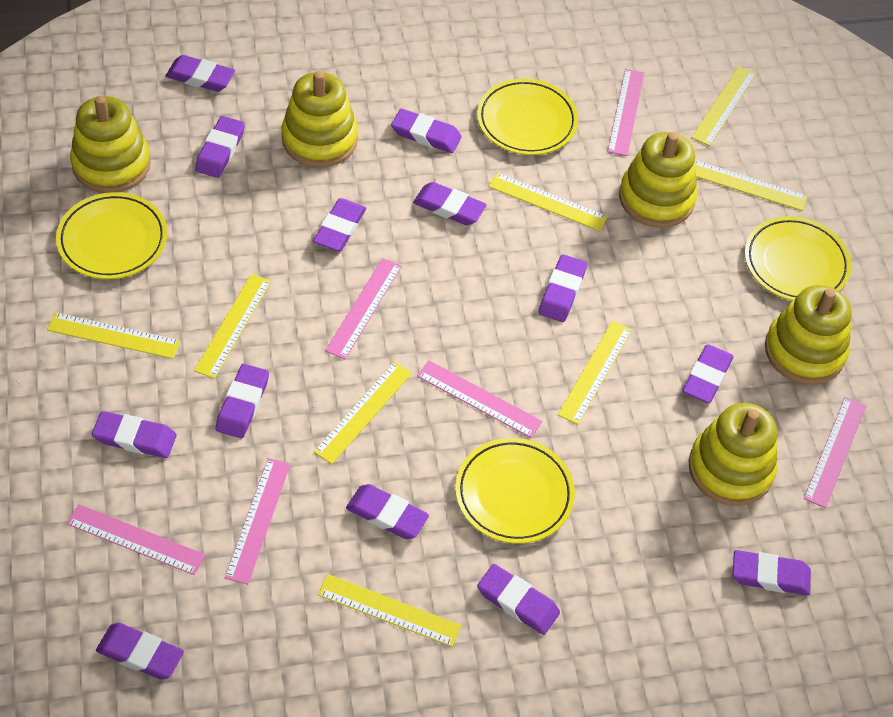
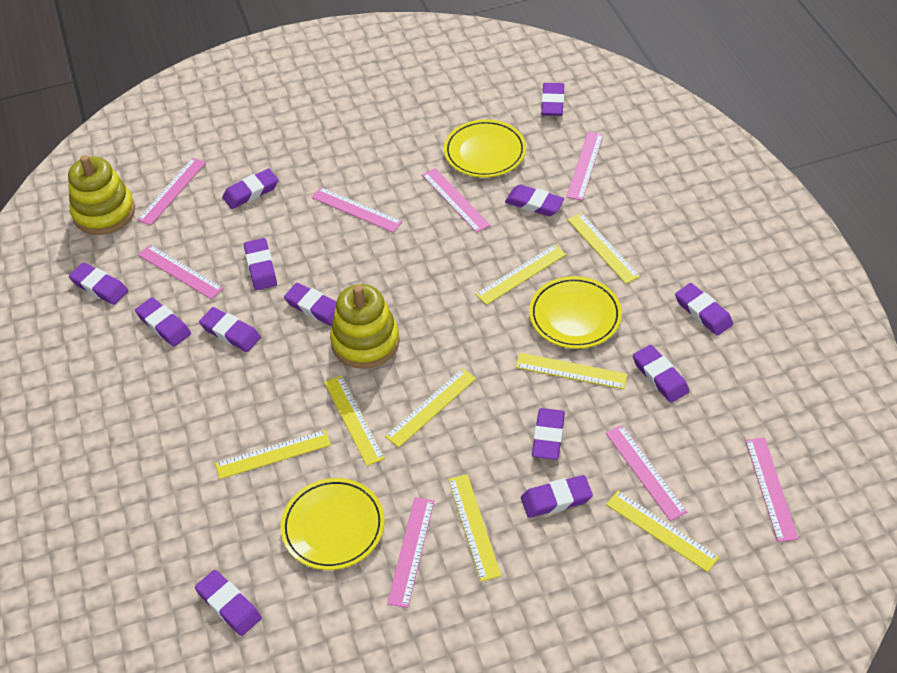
pink ruler: [67,504,206,575] [225,458,291,584] [325,258,402,359] [417,360,542,438] [607,69,644,156] [804,397,866,508] = 6 -> [137,158,206,226] [138,244,224,299] [311,187,403,233] [387,497,434,608] [422,168,491,233] [566,132,604,201] [606,425,687,521] [745,437,798,542] = 8
yellow plate: [56,192,167,279] [455,438,575,544] [477,78,578,155] [745,216,852,301] = 4 -> [280,478,385,570] [444,119,526,178] [529,276,622,349] = 3
yellow stacking toy: [70,96,151,193] [282,71,358,168] [619,132,698,228] [688,403,777,506] [765,285,852,385] = 5 -> [68,155,135,235] [330,284,400,369] = 2

